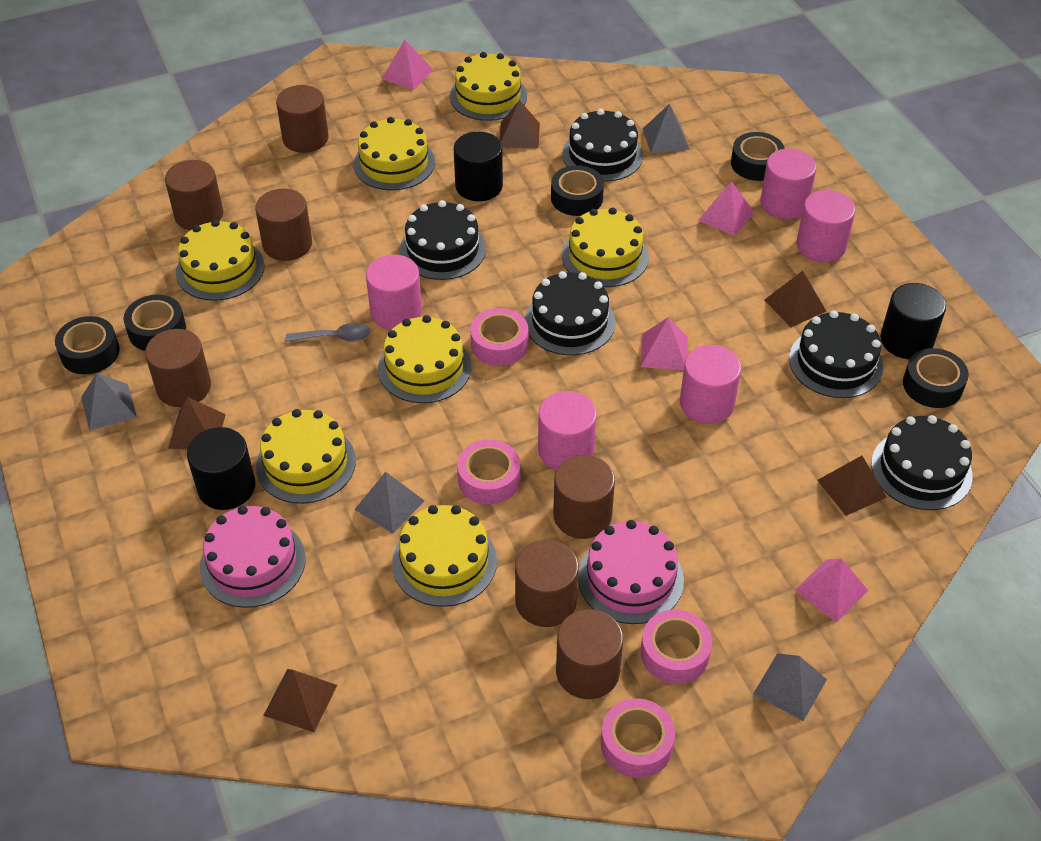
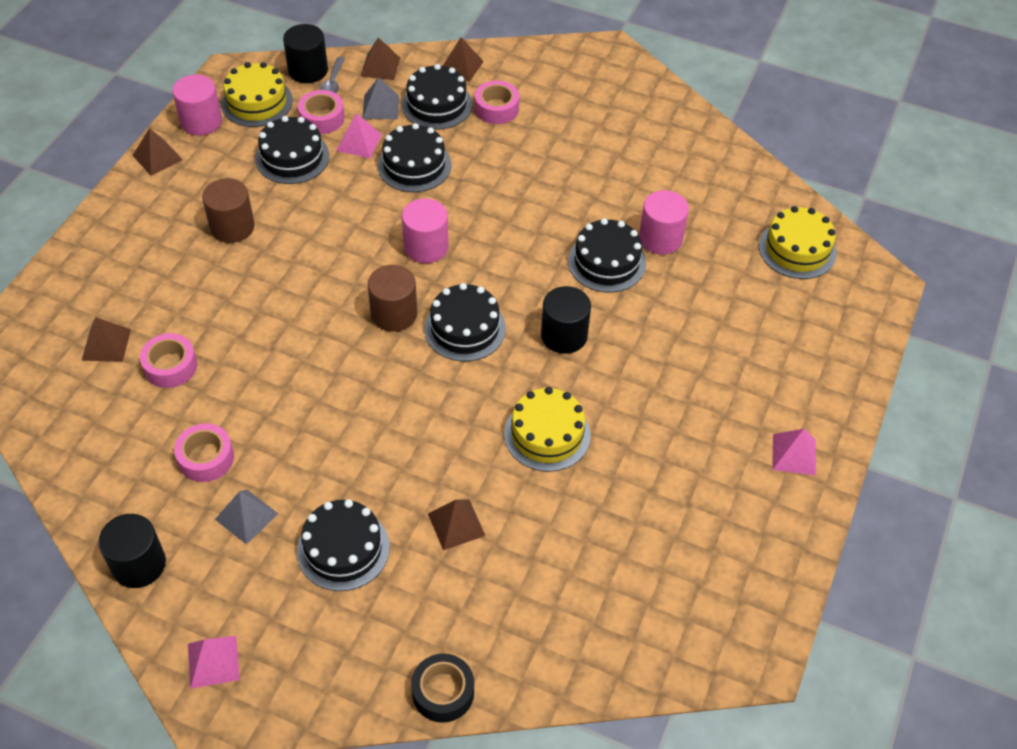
black cake: [400,200,486,280] [525,271,615,355] [562,109,643,182] [789,310,883,398] [871,415,973,510] = 5 -> [255,116,329,184] [297,499,390,591] [378,123,451,192] [402,64,472,130] [424,283,506,361] [568,218,646,292] = 6
black tape: [55,316,120,374] [123,295,186,351] [551,165,604,216] [731,132,785,181] [903,348,969,408] = 5 -> [411,654,474,723] = 1
brown cylinder: [145,329,211,407] [165,160,223,230] [255,188,312,261] [276,85,329,153] [515,540,579,627] [553,455,615,539] [556,609,623,699] = 7 -> [202,178,255,243] [368,265,417,332] = 2
grey pyramid: [81,373,137,431] [354,472,424,534] [643,104,690,153] [753,653,827,721] = 4 -> [215,490,278,545] [363,77,399,119] = 2
pink cake: [200,505,306,608] [578,520,684,624] = 2 -> none = 0
pink cylinder: [366,255,422,330] [538,391,597,470] [680,345,741,424] [760,149,817,219] [796,190,855,262] = 5 -> [172,74,222,136] [402,198,448,263] [639,190,689,255] = 3
pink pyramid: [382,40,433,90] [641,317,688,370] [698,181,754,236] [794,558,868,622] = 4 -> [188,636,240,689] [336,113,382,158] [772,429,816,475] = 3
yellow cake: [176,220,264,301] [256,409,356,504] [353,117,435,190] [378,315,471,403] [392,505,497,607] [450,52,527,121] [562,208,649,287] = 7 -> [221,62,293,127] [504,387,591,472] [759,206,837,279] = 3

